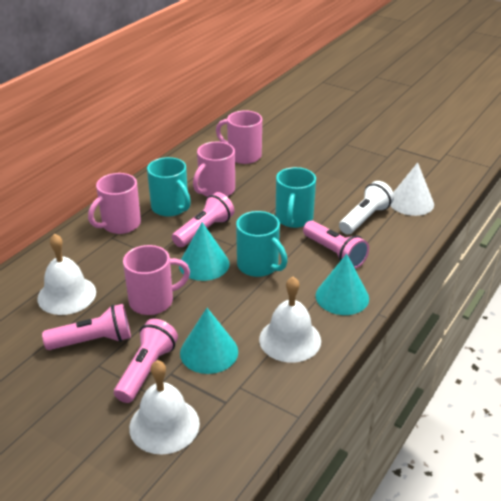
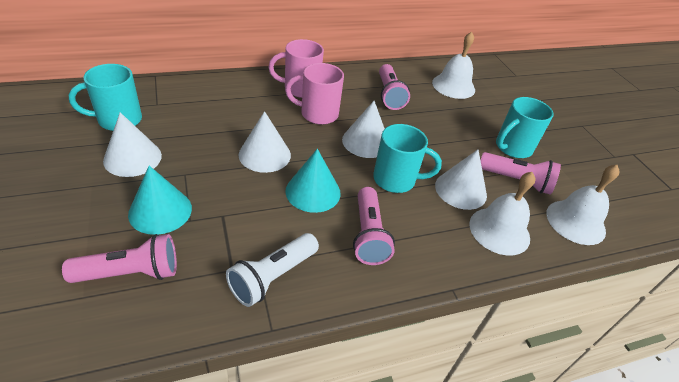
pink mug: [88,173,141,234] [123,245,190,315] [193,141,235,197] [216,110,262,164] = 4 -> [268,39,324,98] [285,63,344,125] = 2
turquoise cone: [179,222,230,281] [180,308,238,374] [316,254,369,315] = 3 -> [128,166,192,235] [286,149,341,213] = 2
white cone: [390,162,434,216] = 1 -> [103,112,162,177] [239,111,291,173] [342,101,385,158] [435,150,487,210] = 4

